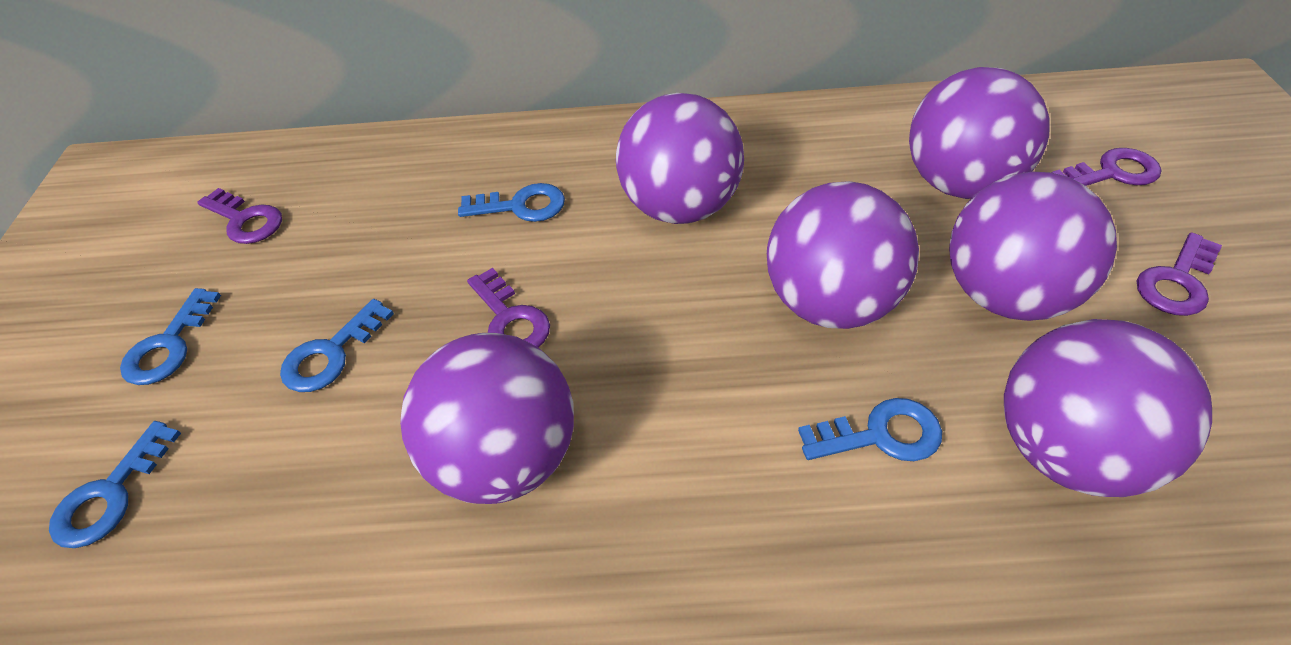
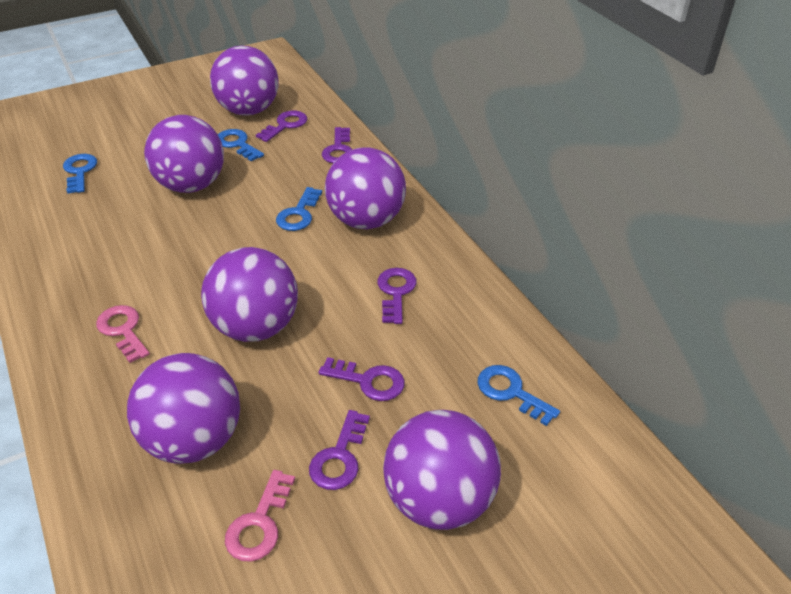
blue key: [49,421,181,548] [120,288,221,385] [280,299,394,392] [458,183,565,222] [798,398,942,461] = 5 -> [63,154,97,194] [218,129,264,161] [276,187,322,231] [477,365,560,426] = 4
pink key: none = 0 -> [96,305,150,363] [225,470,295,562] = 2
purple key: [197,188,282,244] [467,268,550,347] [1052,148,1161,186] [1137,232,1222,316] = 4 -> [256,111,307,142] [309,410,370,490] [318,357,405,401] [322,127,353,163] [377,268,417,324] = 5

